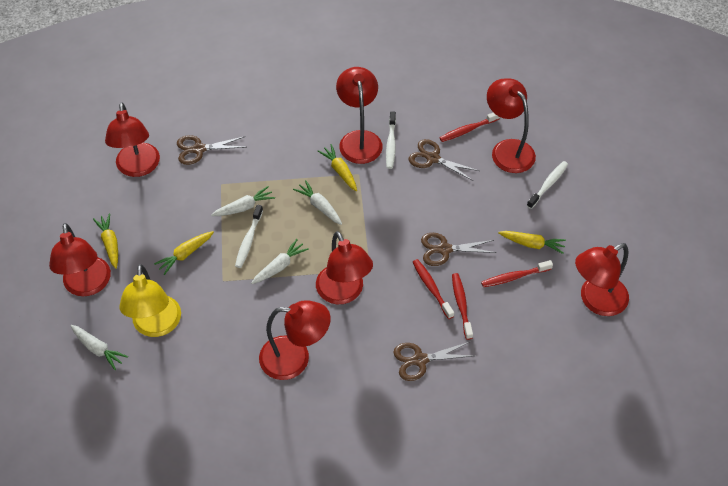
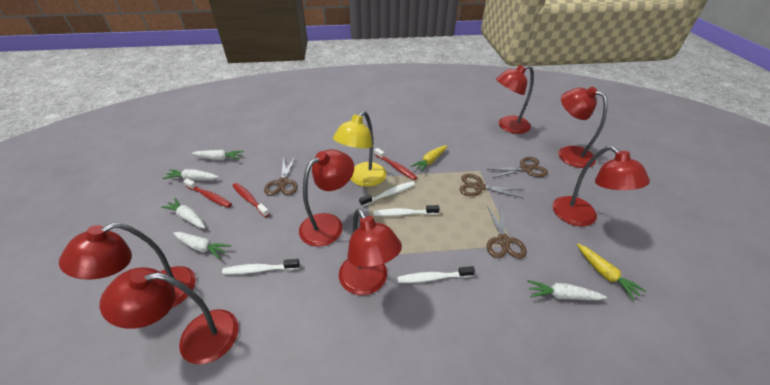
red toothbrush: [413,259,454,319] [439,112,500,142] [452,273,473,340] [481,260,553,287] = 4 -> [183,179,232,208] [232,183,270,217] [374,148,417,180] = 3
white carrot: [70,325,128,370] [211,186,275,216] [251,239,309,284] [293,180,342,225] = 4 -> [161,198,206,228] [163,169,219,180] [173,232,231,259] [191,150,244,160] [527,280,607,300] = 5
white toothbrush: [235,205,263,268] [386,111,396,169] [527,161,568,209] = 3 -> [222,259,300,274] [359,181,415,207] [374,205,440,216] [397,266,475,283] = 4
yellow carrot: [93,214,118,269] [154,231,214,275] [318,144,357,191] [498,231,566,254] = 4 -> [411,145,447,172] [577,244,646,300] = 2

